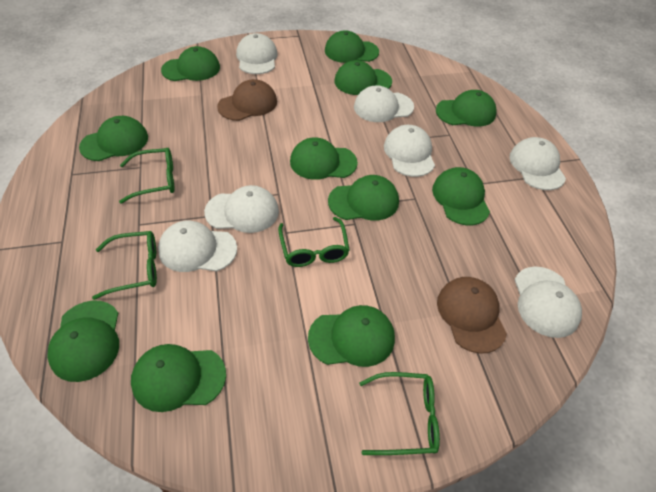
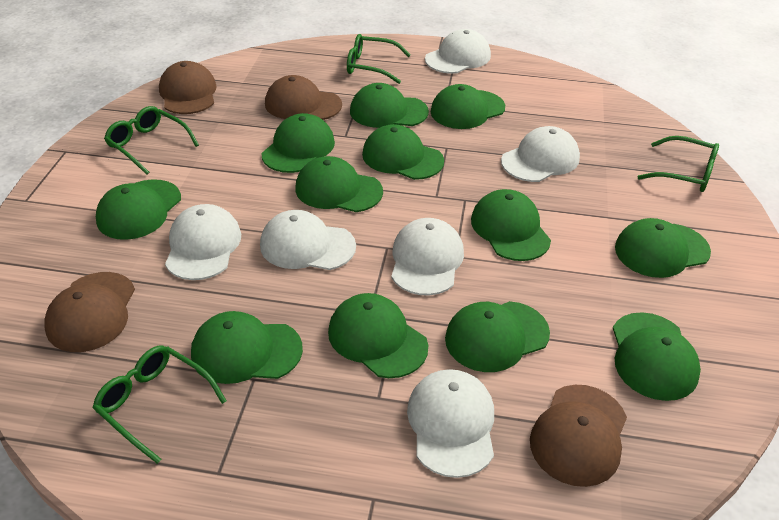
brown cap: [217,79,277,121] [437,277,507,353] = 2 -> [44,272,135,352] [159,61,216,114] [265,75,342,120] [530,385,627,487] = 4
green cap: [47,301,119,382] [79,116,148,161] [131,344,226,412] [161,46,220,81] [290,137,358,180] [308,305,395,367] [325,30,379,63] [328,175,399,221] [334,60,392,95] [432,167,490,225] [436,90,497,127] = 11 -> [96,179,181,240] [191,311,303,384] [261,113,335,173] [295,156,383,212] [328,293,428,378] [350,83,429,128] [362,124,444,180] [431,84,505,129] [445,301,550,372] [471,189,551,261] [613,312,701,401] [615,218,711,278] = 12
white cap: [158,221,237,272] [204,185,279,233] [236,33,278,74] [354,85,414,122] [384,125,435,177] [509,137,566,190] [515,266,582,338] = 7 -> [165,204,241,280] [260,210,356,270] [391,218,464,296] [407,369,494,478] [425,29,491,74] [501,126,580,182] = 6

